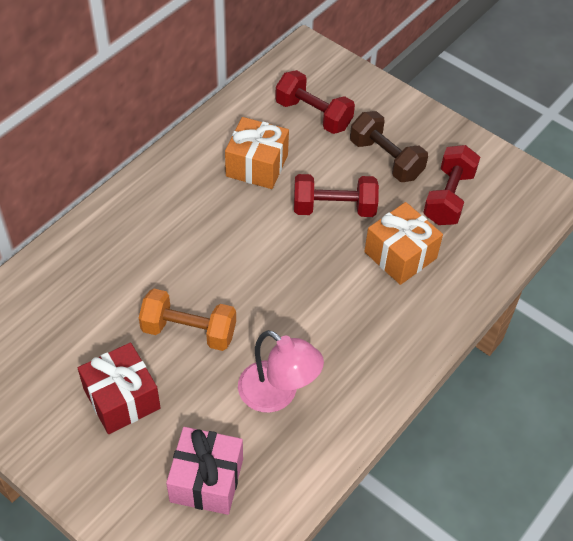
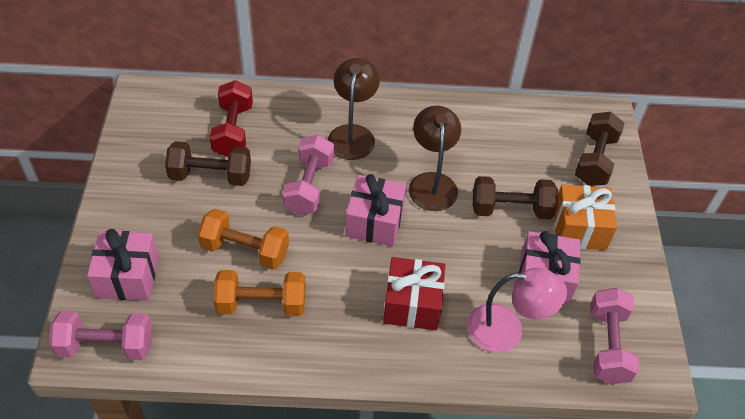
brown dumbbell: [350,111,428,182] = 1 -> [165,141,251,186] [473,176,558,219] [575,112,624,186] = 3
brown lamp: none = 0 -> [328,58,380,160] [409,106,461,211] = 2
orange dumbbell: [139,289,236,351] = 1 -> [197,209,289,270] [213,270,306,316] = 2
orange gift: [225,117,289,189] [364,202,443,285] = 2 -> [554,184,617,250] = 1
pink dumbbell: none = 0 -> [49,311,152,360] [282,135,334,215] [590,287,640,384] = 3
pink gift: [166,427,243,515] = 1 -> [87,229,159,301] [345,174,406,247] [519,231,580,305] = 3
red dumbbell: [275,70,355,134] [294,174,379,217] [423,145,480,225] = 3 -> [210,80,253,157] = 1

